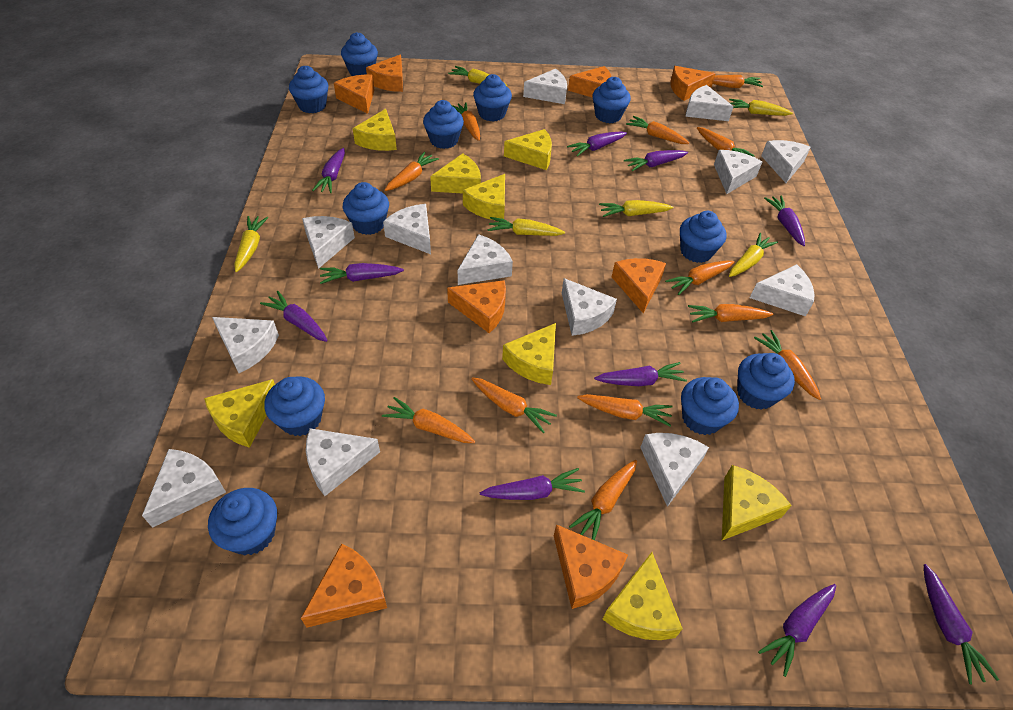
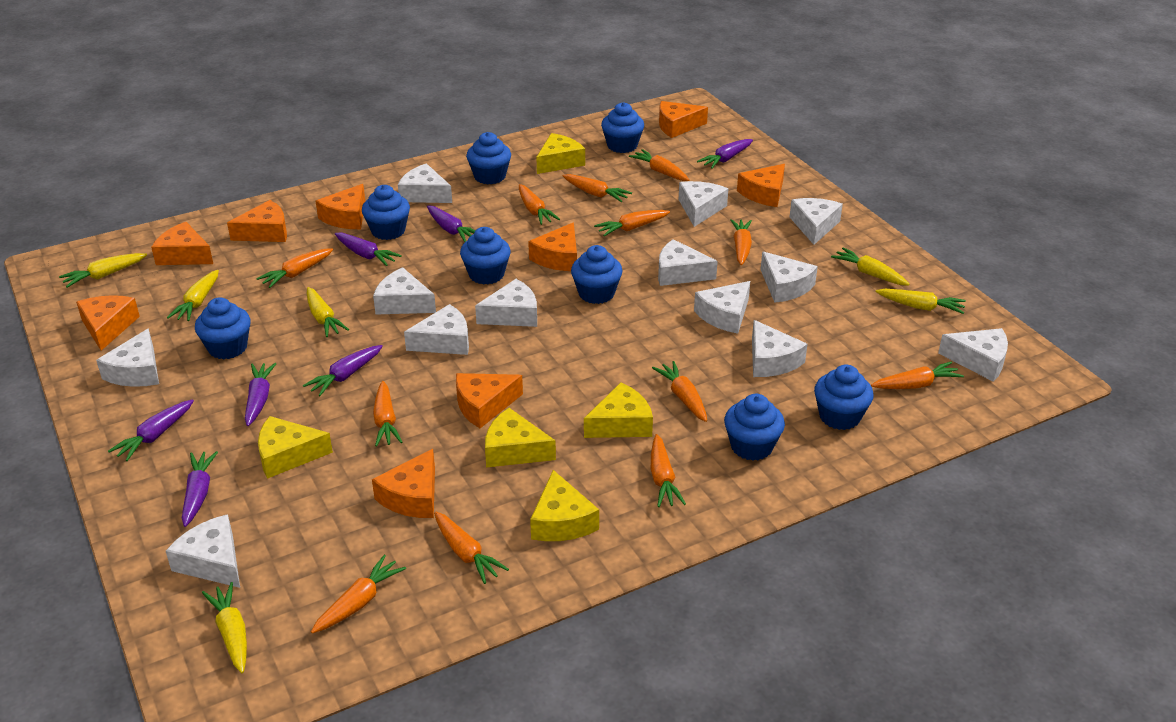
blue cupcake: [208,488,277,555] [264,376,325,436] [289,66,329,113] [341,32,378,76] [343,182,389,235] [423,100,464,149] [473,74,512,122] [592,77,631,123] [680,211,726,263] [681,377,739,435] [737,353,795,410] = 11 -> [195,298,251,359] [362,185,410,240] [460,227,511,285] [466,132,511,184] [571,245,622,304] [601,102,644,153] [724,394,785,461] [814,364,874,430] = 8
orange cheese: [301,544,387,628] [334,75,374,114] [366,54,403,92] [447,280,506,333] [554,524,628,609] [568,66,612,98] [612,258,666,314] [670,66,716,101] = 8 -> [76,295,140,351] [151,222,213,265] [227,200,287,242] [316,184,365,229] [372,449,435,518] [456,373,523,428] [528,222,577,271] [659,101,708,138] [737,164,785,207] = 9
purple carrot: [260,291,327,342] [312,148,345,193] [320,263,404,284] [480,468,585,500] [567,131,627,156] [594,362,687,386] [624,150,688,171] [758,584,836,677] [764,196,805,246] [924,564,999,685] = 10 -> [108,399,194,461] [182,451,218,527] [245,363,277,426] [303,345,383,396] [335,233,402,266] [427,205,475,242] [697,139,753,169] = 7
yellow cheese: [204,379,275,448] [353,109,397,151] [430,153,481,194] [463,174,505,220] [502,323,556,385] [504,129,552,170] [602,552,683,640] [722,465,792,540] = 8 -> [258,416,333,479] [485,408,556,467] [530,470,599,541] [536,133,585,174] [584,382,653,438] = 5

